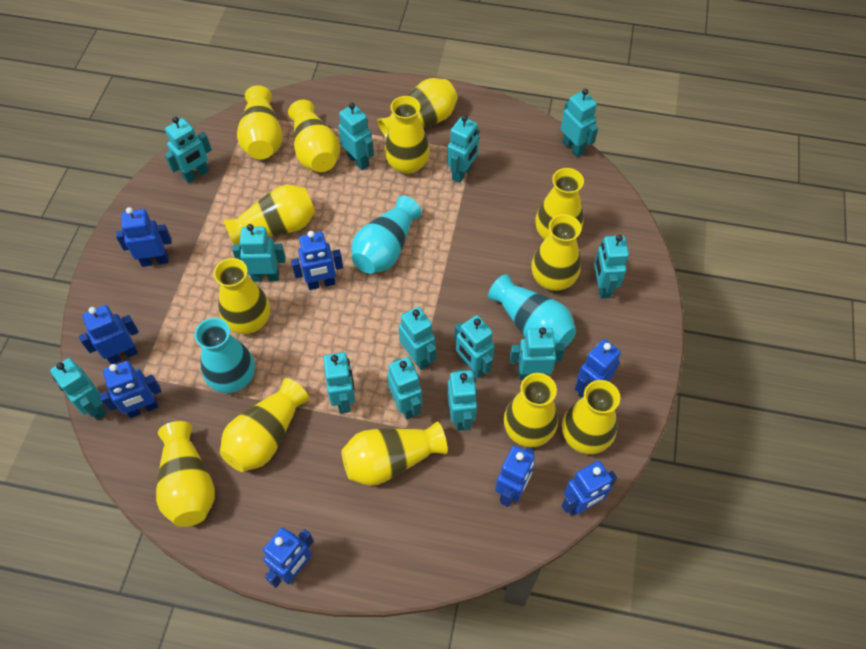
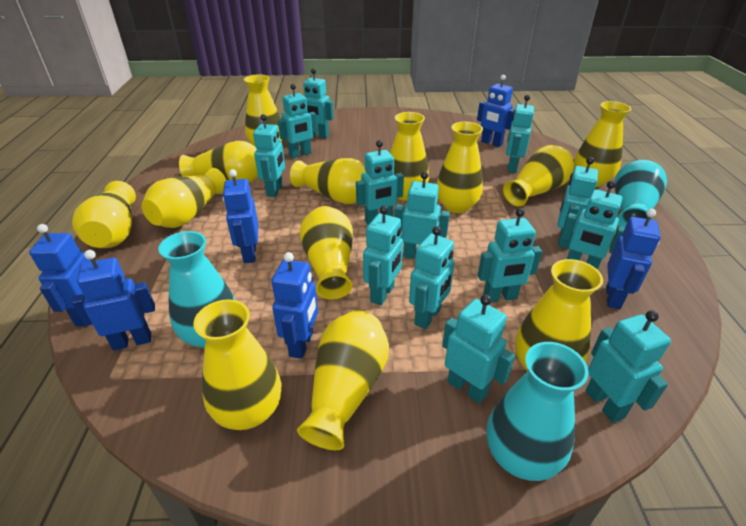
blue robot: [79,305,139,364] [100,361,161,418] [116,207,172,267] [263,528,314,588] [291,231,343,290] [495,446,535,507] [562,461,617,516] [575,339,621,398] = 8 -> [29,224,90,326] [72,250,155,351] [223,169,258,263] [272,252,318,359] [477,75,514,147] [606,209,661,309] = 6

